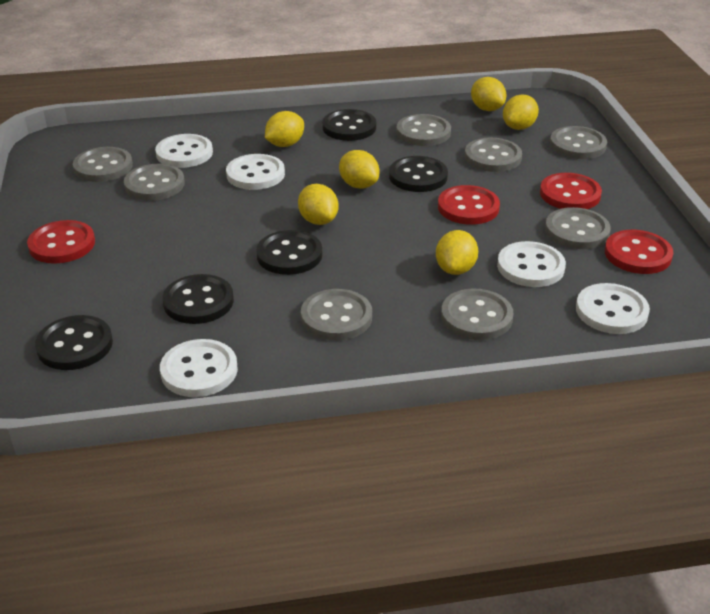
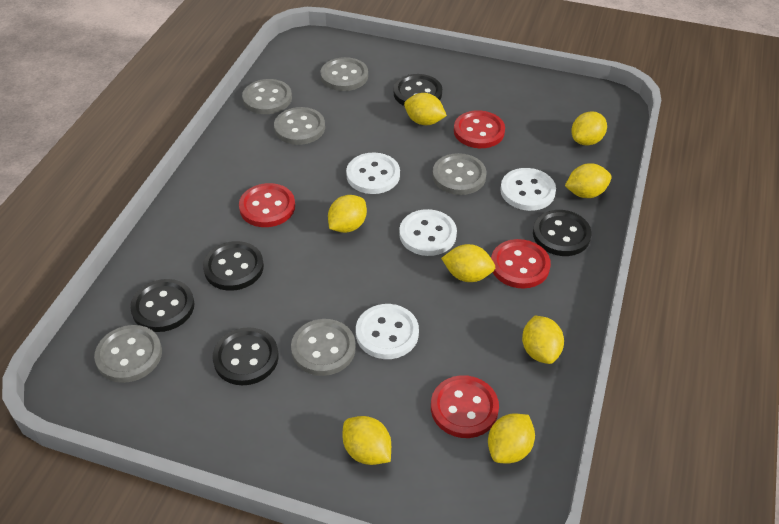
grey button: [73,147,133,182] [124,164,185,201] [301,289,372,340] [396,114,451,146] [441,288,513,340] [465,138,522,172] [545,207,611,249] [550,126,607,159] = 8 -> [94,325,162,383] [242,79,292,114] [274,107,325,145] [291,319,356,376] [320,57,368,91] [432,153,487,195] = 6
white button: [155,134,213,168] [160,339,238,397] [226,154,285,190] [497,241,566,287] [576,283,650,334] = 5 -> [346,153,400,194] [356,304,419,359] [399,209,457,256] [500,168,556,211] = 4
yellow lemon: [265,111,304,147] [298,184,338,225] [339,150,379,189] [436,230,478,275] [471,77,506,111] [503,94,539,130] = 6 -> [328,195,367,233] [342,416,391,465] [404,93,447,125] [441,244,495,282] [488,414,535,464] [522,316,564,364] [565,163,612,198] [571,111,607,146] = 8

